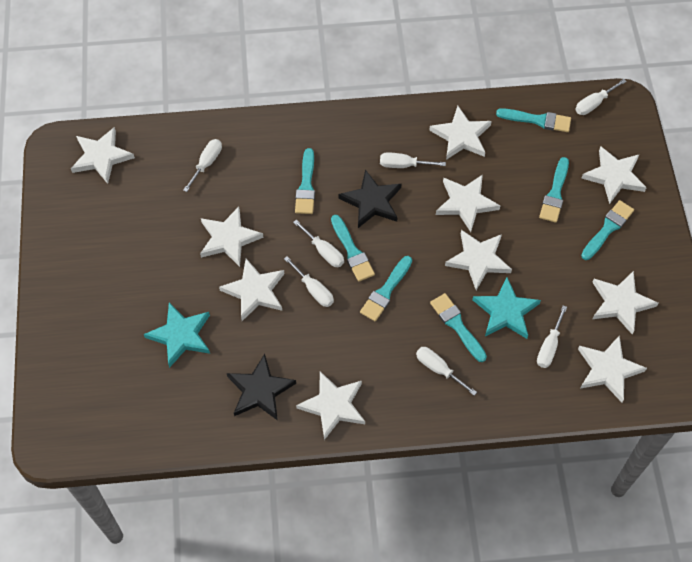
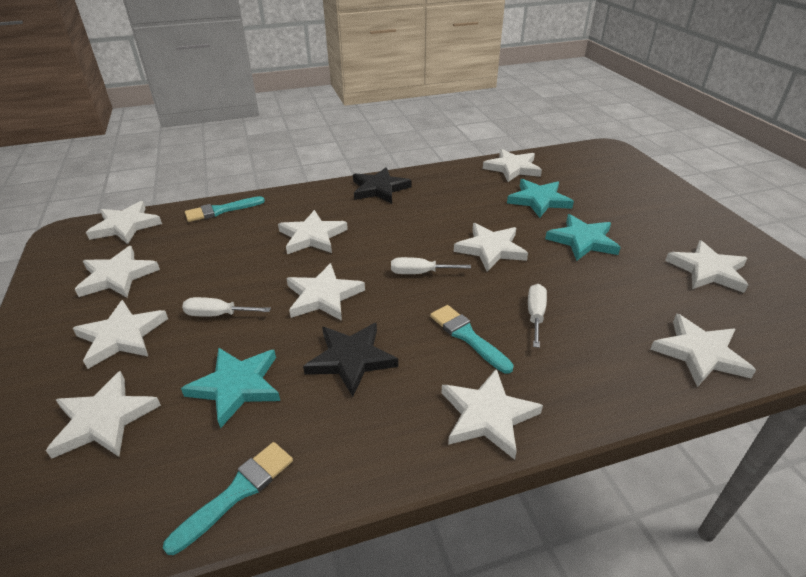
turquoise brush: [295,148,315,214] [331,215,375,282] [360,256,412,321] [430,293,487,362] [496,108,571,132] [539,157,569,223] [581,200,634,260] = 7 -> [163,442,293,555] [185,196,265,222] [430,305,513,373] = 3
turquoise star: [144,303,210,368] [472,277,541,339] = 2 -> [181,347,280,429] [507,179,574,218] [545,214,621,261] = 3
white screwdriver: [183,139,222,192] [284,256,334,307] [293,220,344,267] [380,152,446,168] [416,347,477,396] [537,305,567,368] [575,79,627,115] = 7 -> [182,297,271,317] [391,257,471,274] [528,284,547,348] = 3
white star: [71,127,135,184] [200,207,264,267] [219,259,284,321] [296,371,365,440] [429,106,492,160] [436,175,500,232] [445,230,512,290] [578,336,647,402] [582,146,647,204] [592,271,658,335] = 10 -> [46,371,161,459] [73,300,168,369] [75,246,160,297] [86,201,162,244] [278,210,348,254] [286,263,365,321] [442,368,543,460] [454,223,528,272] [483,149,542,182] [650,313,756,387] [665,240,748,293] = 11

